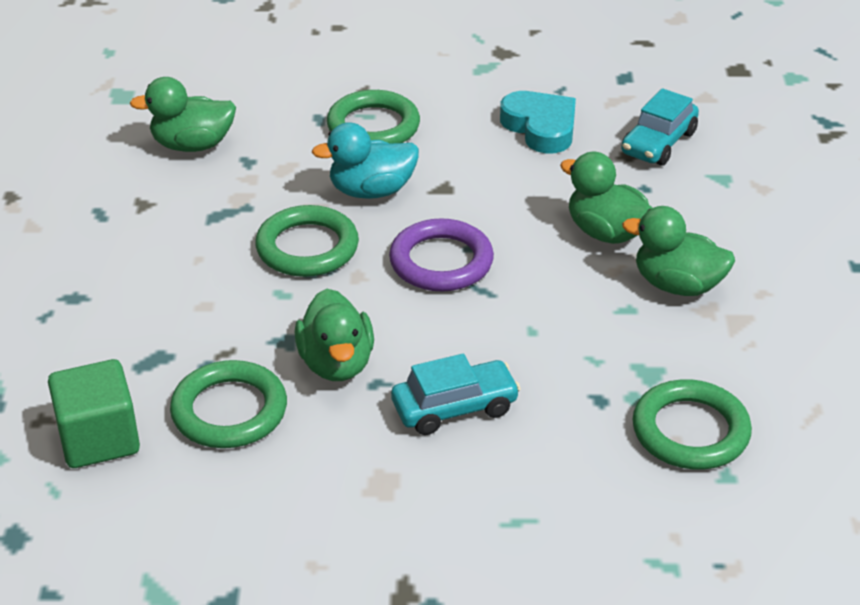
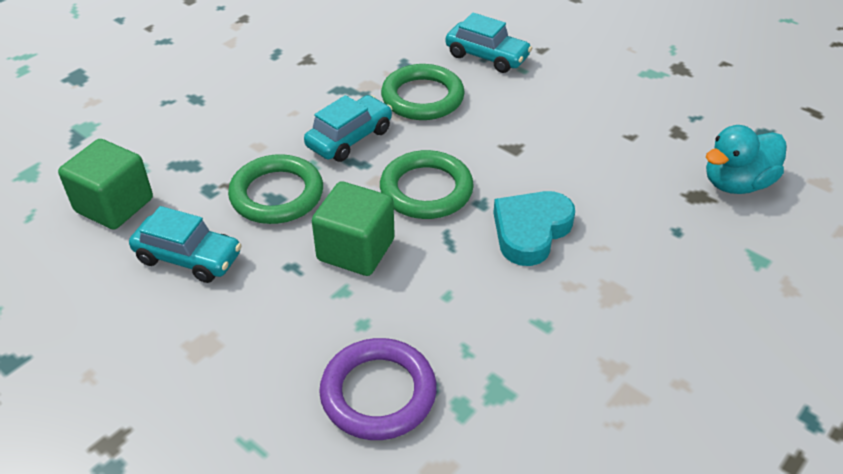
green cube: [48,359,140,468] = 1 -> [58,139,153,230] [312,181,395,276] = 2
green duck: [130,77,236,152] [295,289,374,381] [560,152,652,244] [622,206,735,296] = 4 -> none = 0
green ring: [170,360,287,448] [255,205,359,277] [327,90,420,143] [633,379,752,470] = 4 -> [228,154,323,224] [380,150,474,219] [381,64,465,120] = 3
turquoise car: [391,354,521,435] [621,88,699,166] = 2 -> [129,206,242,283] [304,95,392,162] [446,13,532,73] = 3

